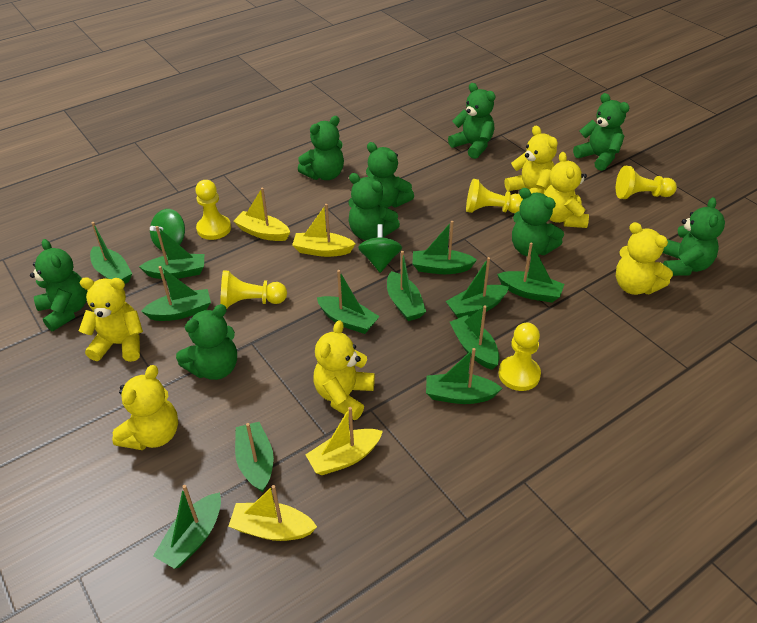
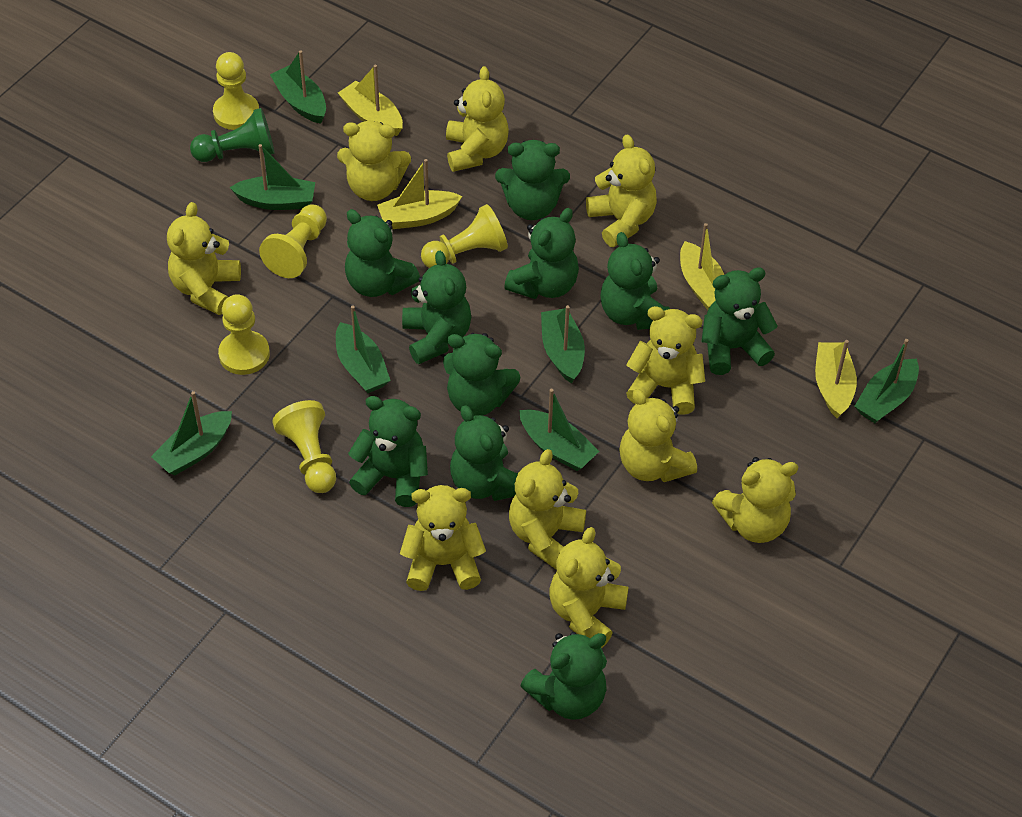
green boat: [90,222,132,284] [139,226,204,279] [141,266,211,321] [153,485,221,569] [235,422,274,492] [317,270,380,334] [387,251,426,321] [413,221,477,274] [426,348,502,404] [446,257,509,318] [450,305,499,370] [497,243,564,303] = 12 -> [151,391,232,475] [230,144,315,210] [270,50,326,124] [336,305,391,393] [519,389,599,471] [541,305,585,384] [854,339,919,423] = 7
green pawn: none = 0 -> [190,108,274,162] = 1
green spinning top: [150,209,185,251] [358,224,402,273] = 2 -> none = 0
green teddy bear: [30,239,87,331] [176,304,237,380] [298,116,344,180] [348,173,400,240] [366,142,414,208] [448,83,496,159] [512,188,564,257] [573,93,629,171] [663,197,725,276] = 9 -> [345,209,420,297] [348,396,428,507] [402,251,471,364] [443,333,520,416] [450,405,518,501] [495,140,570,220] [504,208,579,299] [520,632,607,720] [600,232,670,330] [701,267,778,375] = 10
yellow teddy bear: [79,277,143,362] [112,365,178,450] [314,320,375,420] [505,126,558,194] [544,152,589,228] [616,222,673,295] = 6 -> [167,202,241,315] [337,121,411,201] [400,485,486,591] [446,66,509,172] [509,449,586,570] [550,527,629,648] [586,134,657,247] [620,389,697,482] [626,306,705,414] [712,457,798,543] = 10

